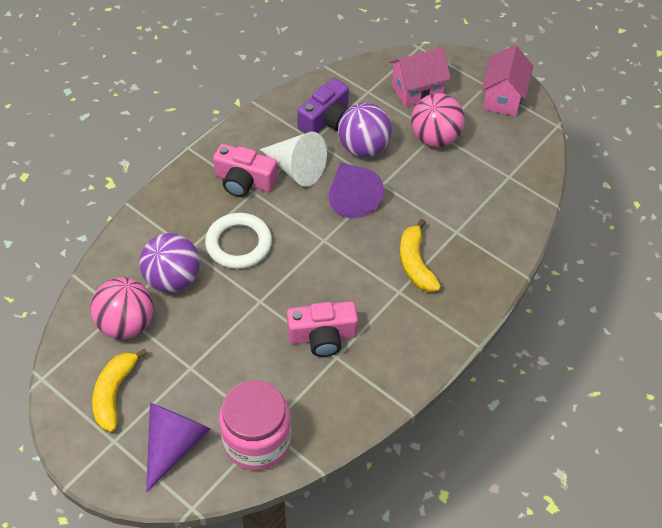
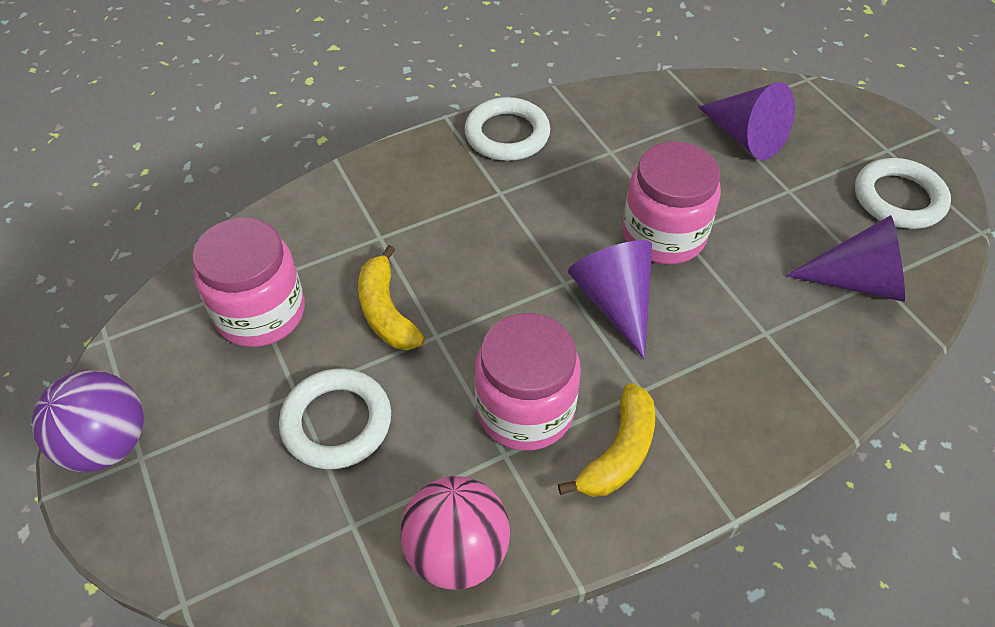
pink ball: [91,277,154,339] [411,93,465,147] = 2 -> [400,476,510,590] = 1
pink camera: [213,144,278,197] [287,301,358,357] = 2 -> none = 0
pink house: [389,47,451,108] [481,45,533,116] = 2 -> none = 0
pink jar: [219,380,291,471] = 1 -> [192,218,305,347] [475,313,581,451] [623,142,721,264] = 3
purple ball: [139,233,200,293] [338,103,392,157] = 2 -> [32,370,144,472] = 1
purple camera: [297,78,349,133] = 1 -> none = 0
purple cone: [146,403,211,492] [329,163,384,218] = 2 -> [568,240,652,359] [698,82,795,160] [786,215,905,302] = 3
white cone: [260,132,327,187] = 1 -> none = 0
white ring: [205,213,272,269] = 1 -> [279,368,391,469] [464,97,550,161] [855,158,951,229] = 3

